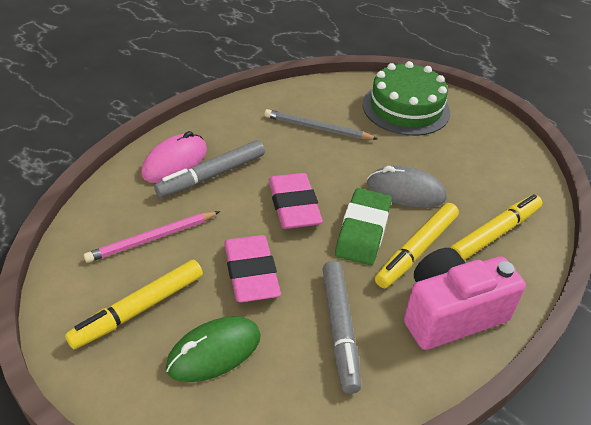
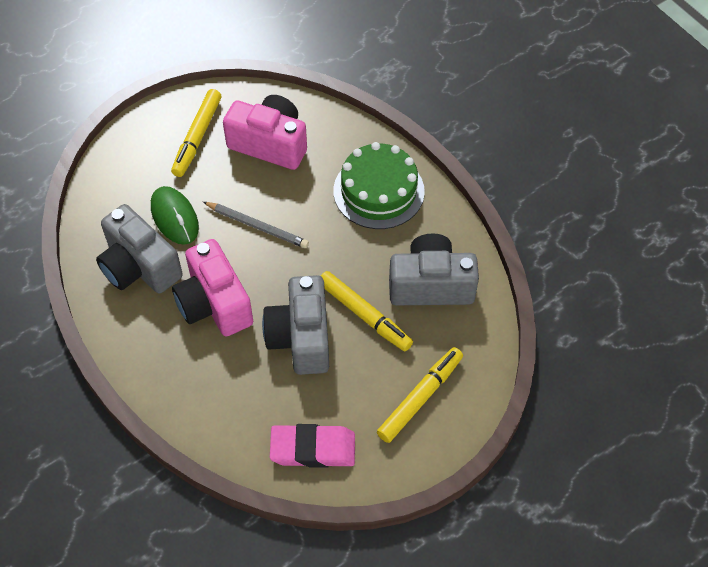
green eraser: [335,188,391,265] = 1 -> none = 0
grey camera: none = 0 -> [96,204,183,294] [262,275,329,375] [389,234,479,305] = 3
grey marker: [154,140,265,198] [322,261,361,394] = 2 -> none = 0
grey mouse: [367,166,447,208] = 1 -> none = 0
pink camera: [404,248,526,350] = 1 -> [172,239,253,336] [223,95,307,170] = 2
pink eraser: [224,235,281,302] [269,173,323,229] = 2 -> [270,424,355,468] = 1
pink mouse: [141,131,207,183] = 1 -> none = 0
pink pencil: [84,211,220,263] = 1 -> none = 0

